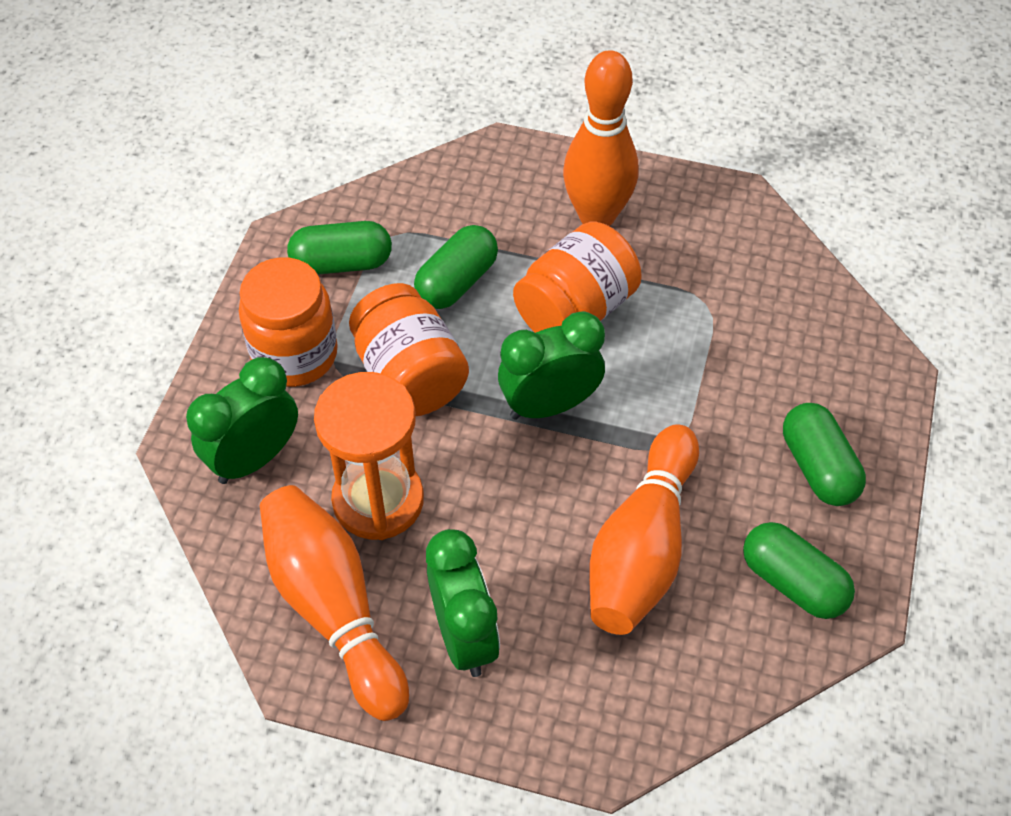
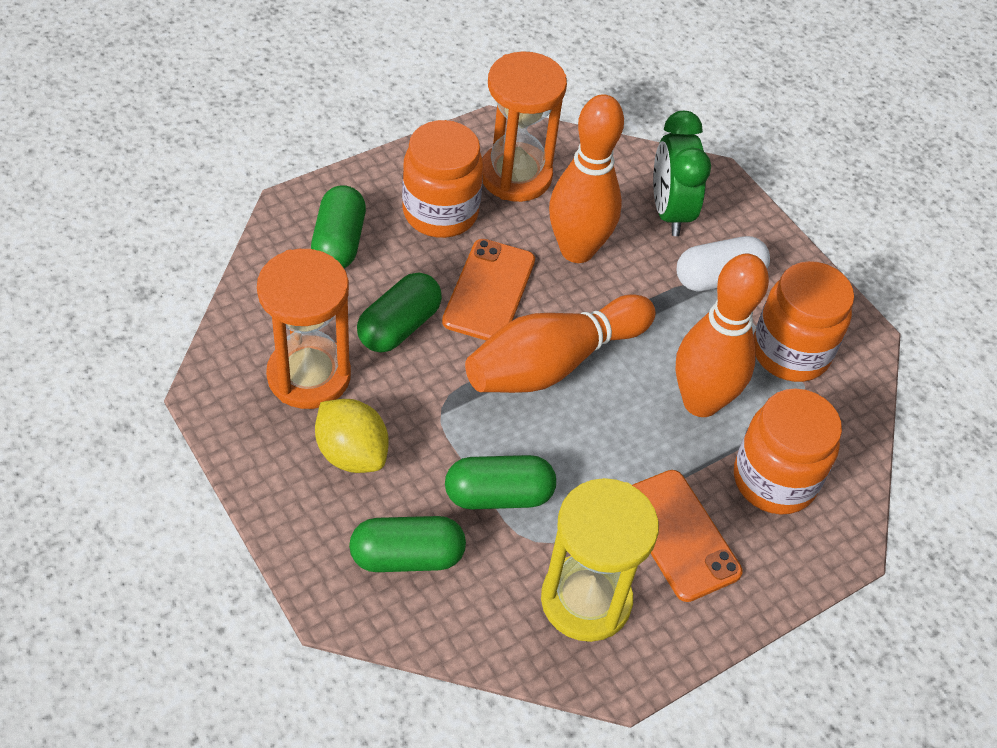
green clock: [186,357,298,484] [426,529,500,677] [498,311,605,420] = 3 -> [653,111,711,236] = 1
orange hourglass: [314,372,424,540] = 1 -> [257,249,351,409] [482,51,567,202] = 2
orange phone: none = 0 -> [442,239,535,341] [632,470,743,602] = 2
white capsule: none = 0 -> [677,236,770,292] = 1
yellow hourglass: none = 0 -> [541,478,659,642] = 1
yellow lemon: none = 0 -> [315,399,389,473] = 1

